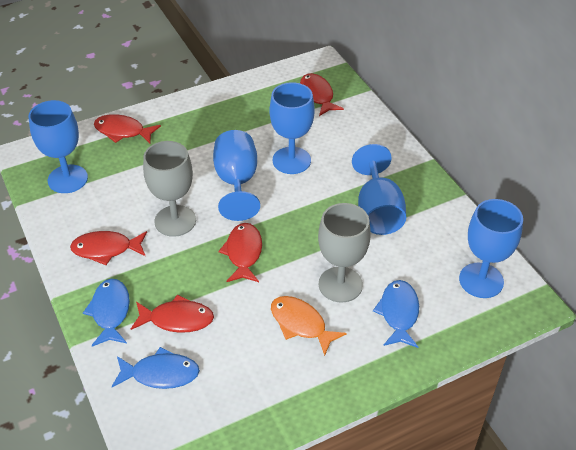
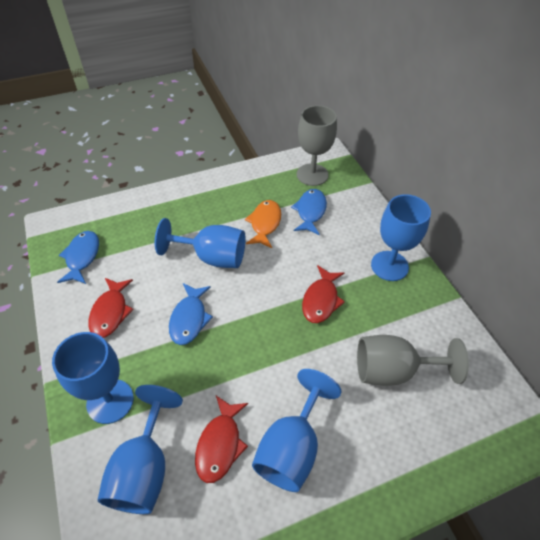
red fish: [70,231,147,265] [94,114,161,143] [131,294,214,333] [218,223,262,282] [300,73,344,116] = 5 -> [88,278,134,338] [195,396,248,483] [302,265,345,323] = 3

